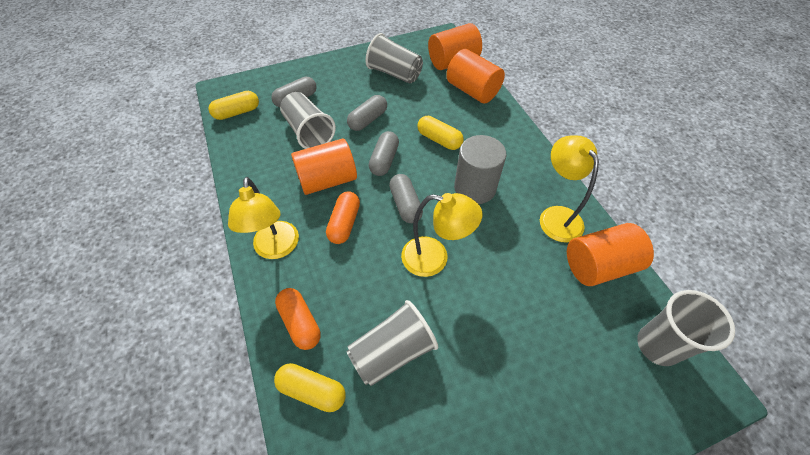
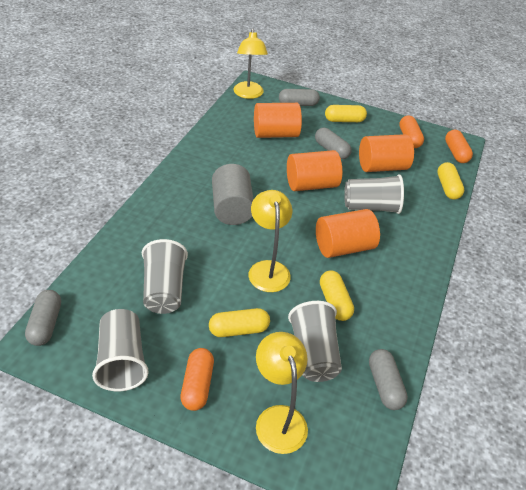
orange capsule: [275,288,321,350] [326,191,360,244] = 2 -> [180,348,214,411] [399,115,424,148] [445,129,473,163] = 3
yellow capsule: [209,91,259,120] [274,363,346,412] [417,116,464,150] = 3 -> [209,308,270,337] [320,271,354,321] [325,105,367,122] [437,162,464,200] = 4

